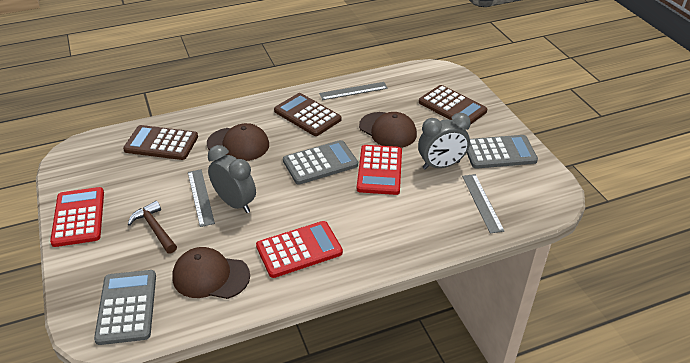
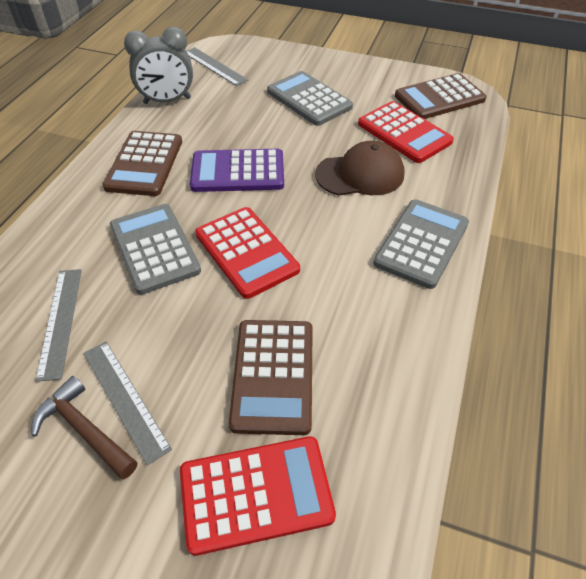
brown cap: [172,247,250,299] [207,123,269,161] [359,112,417,148] = 3 -> [315,141,404,196] = 1
grey clock: [208,145,256,213] [418,113,471,170] = 2 -> [124,27,193,104] = 1
purple calculator: none = 0 -> [190,149,284,192] = 1

